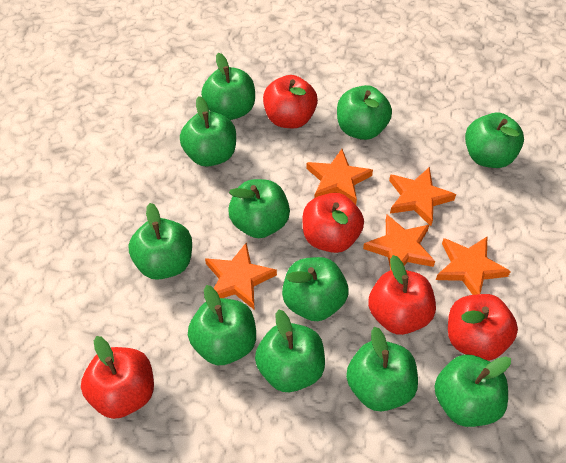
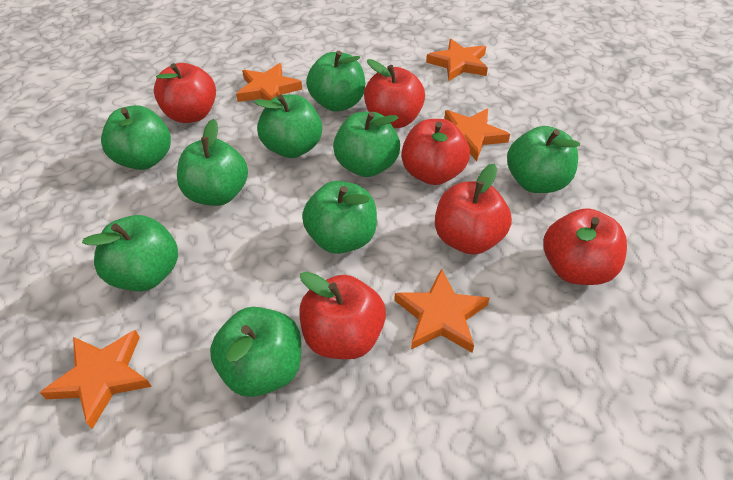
green apple: [128,203,192,280] [180,96,236,167] [188,285,256,365] [201,53,255,120] [228,179,290,238] [255,310,325,392] [282,257,348,321] [337,85,392,140] [346,327,418,411] [434,355,511,427] [465,113,524,168] = 11 -> [82,215,178,291] [101,105,171,170] [177,119,248,206] [210,307,301,397] [254,94,322,158] [302,181,377,254] [306,51,365,112] [333,112,400,177] [507,126,580,193] = 9
red apple: [81,336,154,419] [263,75,318,128] [303,193,364,253] [368,255,436,335] [448,294,518,361] = 5 -> [154,63,216,123] [300,272,386,359] [364,59,425,128] [401,119,470,185] [435,164,512,255] [544,208,627,285] = 6

